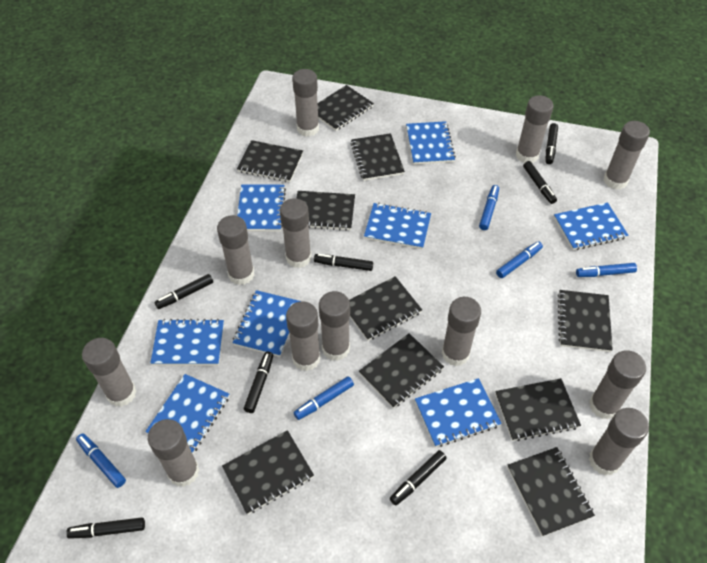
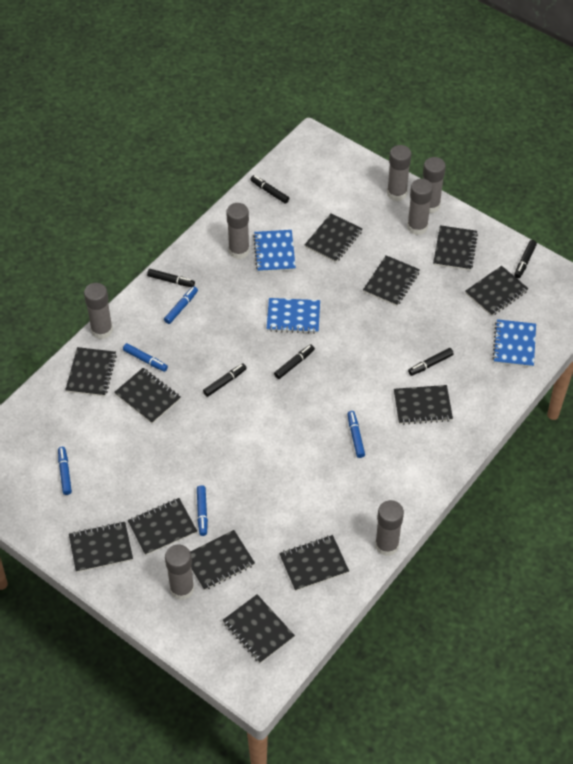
black marker: [66,517,145,539] [154,274,213,309] [244,351,273,413] [314,254,373,271] [390,450,447,505] [523,161,557,204] [546,123,558,164] = 7 -> [147,269,195,287] [203,363,247,397] [250,175,289,204] [274,344,315,379] [408,348,454,376] [514,240,537,278] = 6
black notebook: [222,430,314,515] [237,140,303,182] [296,191,355,231] [318,85,374,131] [349,276,422,341] [350,133,405,181] [359,333,444,408] [495,378,581,441] [507,447,595,537] [557,290,613,352] = 10 -> [65,347,117,397] [69,522,133,573] [114,368,181,424] [128,498,197,555] [190,530,255,590] [223,594,295,663] [279,535,349,591] [305,213,362,262] [363,255,420,306] [394,385,453,425] [433,225,478,271] [465,266,529,316] = 12
blue notebook: [145,374,229,454] [150,319,224,366] [232,290,301,357] [237,184,286,231] [364,203,431,249] [406,121,456,165] [415,378,502,447] [554,202,629,250] = 8 -> [253,230,296,272] [267,298,320,334] [493,319,536,367] = 3
grey glue stick: [82,338,137,407] [148,419,199,487] [217,215,254,285] [280,198,312,268] [286,301,321,371] [292,69,319,137] [319,291,350,361] [442,297,481,366] [516,95,554,163] [589,350,646,420] [589,408,649,476] [604,121,650,190] = 12 -> [84,283,113,339] [165,545,194,600] [226,203,249,259] [375,500,404,556] [387,145,411,201] [407,179,433,235] [423,157,446,213] = 7

